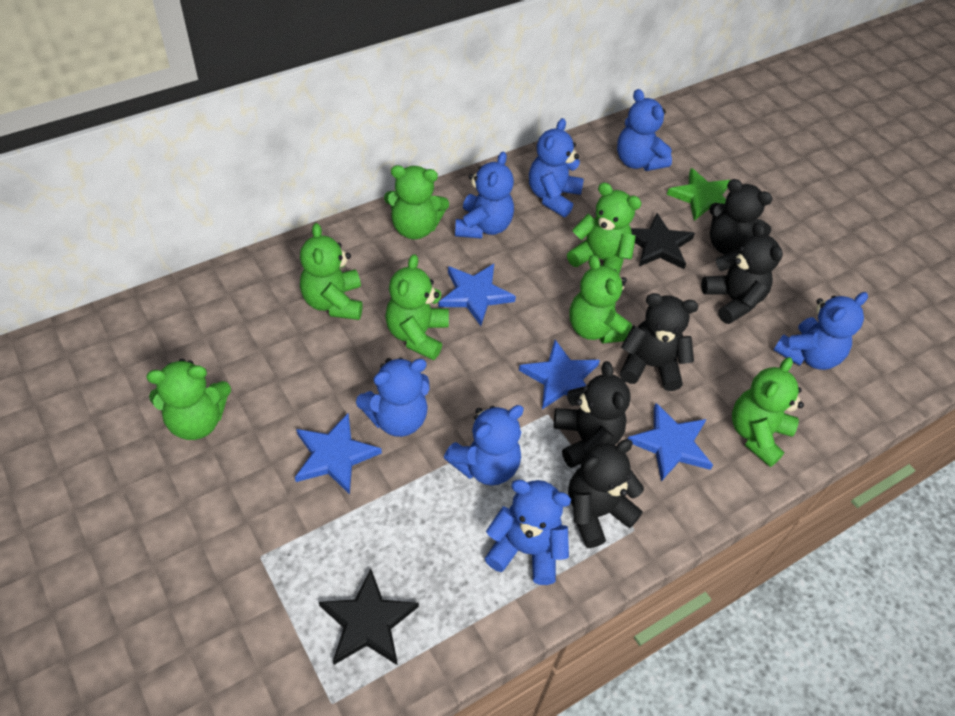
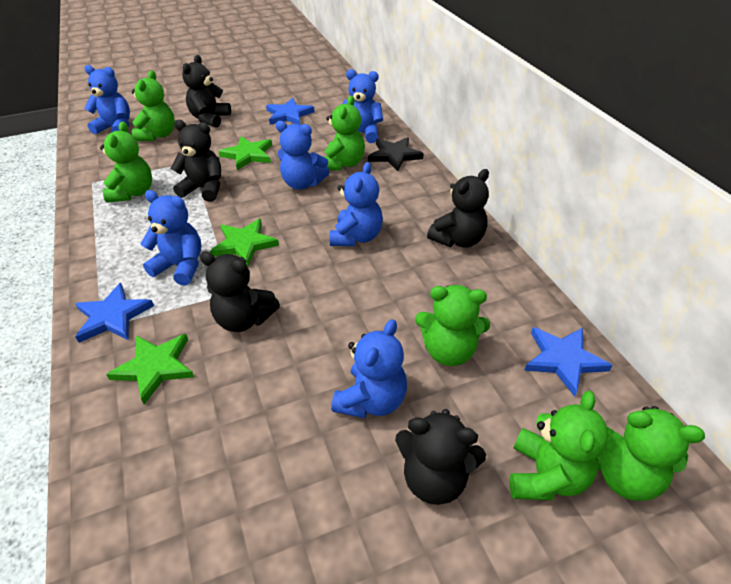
black star: [319,569,419,665] [631,213,695,269] = 2 -> [368,137,424,171] = 1
blue star: [295,413,382,495] [439,264,516,326] [519,340,600,409] [628,403,713,481] = 4 -> [75,283,154,343] [266,98,315,125] [524,327,613,397] = 3
blue teddy bear: [356,358,430,437] [444,405,524,486] [455,151,514,239] [484,480,571,585] [529,118,584,217] [617,89,672,171] [774,292,868,370] = 7 -> [84,65,130,134] [141,190,201,285] [276,121,330,190] [329,162,383,246] [331,319,407,418] [342,69,383,143] = 6
green star: [667,168,730,221] = 1 -> [106,334,194,404] [210,218,279,267] [218,136,272,170] = 3
green teddy bear: [147,359,231,440] [300,223,363,320] [384,165,449,239] [385,254,449,360] [567,182,641,274] [569,255,632,344] [732,357,804,467] = 7 -> [100,121,152,203] [132,70,175,141] [323,96,365,170] [415,285,490,366] [510,391,609,500] [598,406,705,501] = 6

